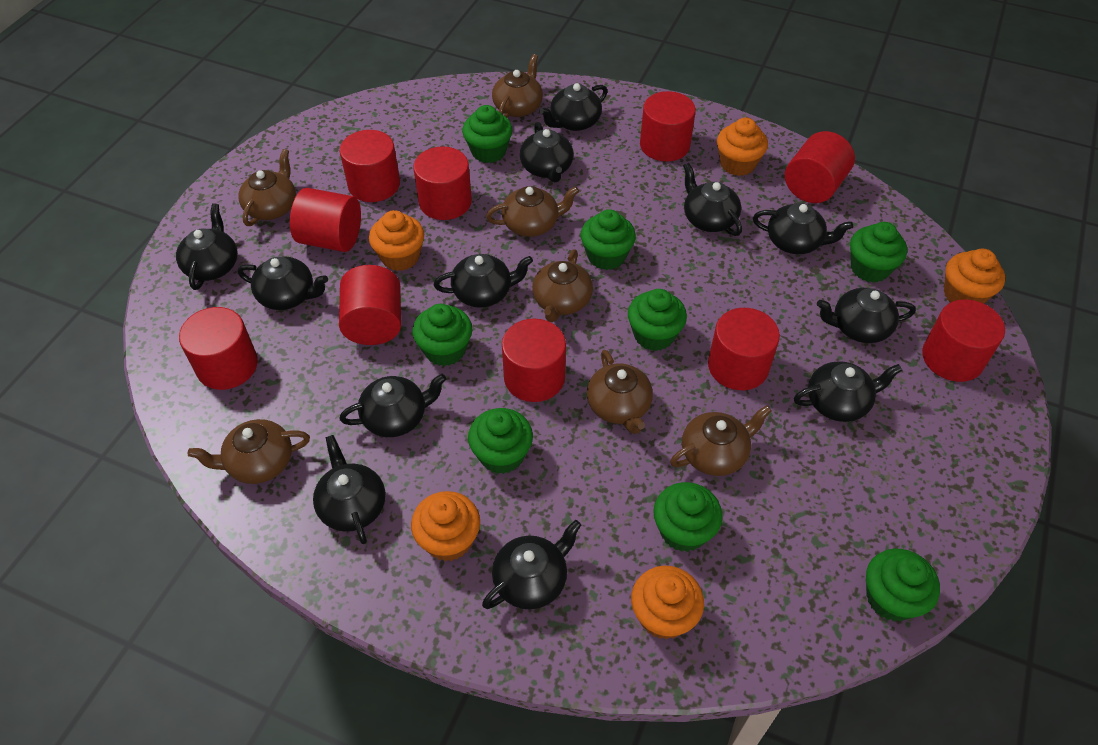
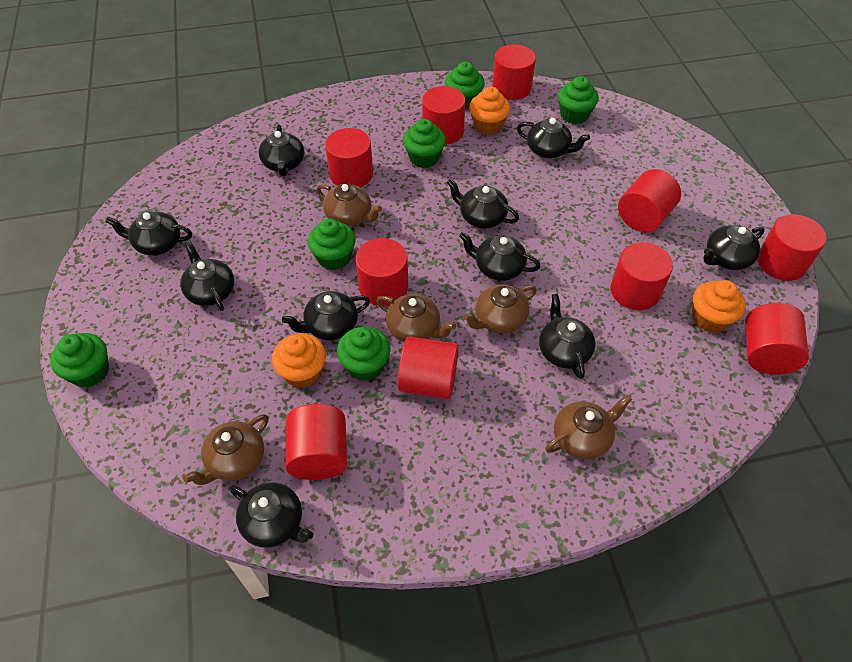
black teapot: [176,203,238,290] [238,256,328,310] [313,435,385,544] [339,374,446,437] [434,254,533,308] [482,520,581,610] [520,122,574,182] [539,83,608,131] [683,163,742,236] [753,203,853,254] [794,361,902,422] [817,288,916,343] = 12 -> [105,211,192,256] [180,240,234,311] [229,482,313,548] [258,124,304,176] [282,291,370,341] [447,179,519,229] [459,232,541,281] [517,118,590,158] [539,293,596,379] [703,225,765,270] = 10
brown teapot: [188,419,310,484] [238,149,296,226] [486,186,579,237] [492,54,543,118] [532,249,593,322] [587,350,653,434] [670,405,772,476] = 7 -> [183,414,269,485] [317,183,382,226] [377,294,456,342] [463,284,537,333] [545,395,632,459] = 5
green cupcake: [412,304,472,366] [462,105,513,163] [468,408,533,474] [580,209,636,270] [628,289,687,351] [653,482,723,552] [850,222,907,283] [866,549,940,621] = 8 -> [50,333,109,388] [308,219,356,270] [337,327,390,381] [403,119,446,168] [445,62,485,109] [558,76,599,124] = 6
orange cupcake: [369,210,424,271] [411,491,480,561] [631,566,704,640] [717,118,768,176] [944,249,1005,304] = 5 -> [272,334,326,388] [469,87,510,135] [692,280,746,333] = 3

